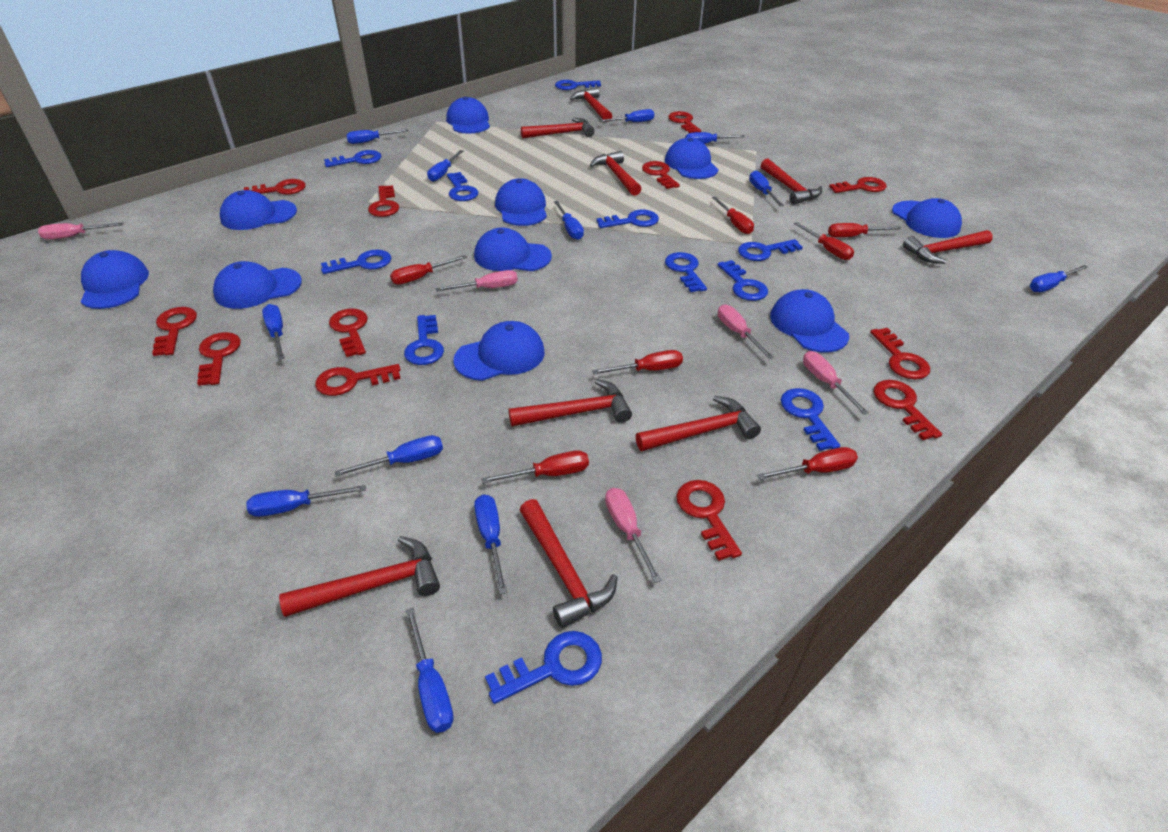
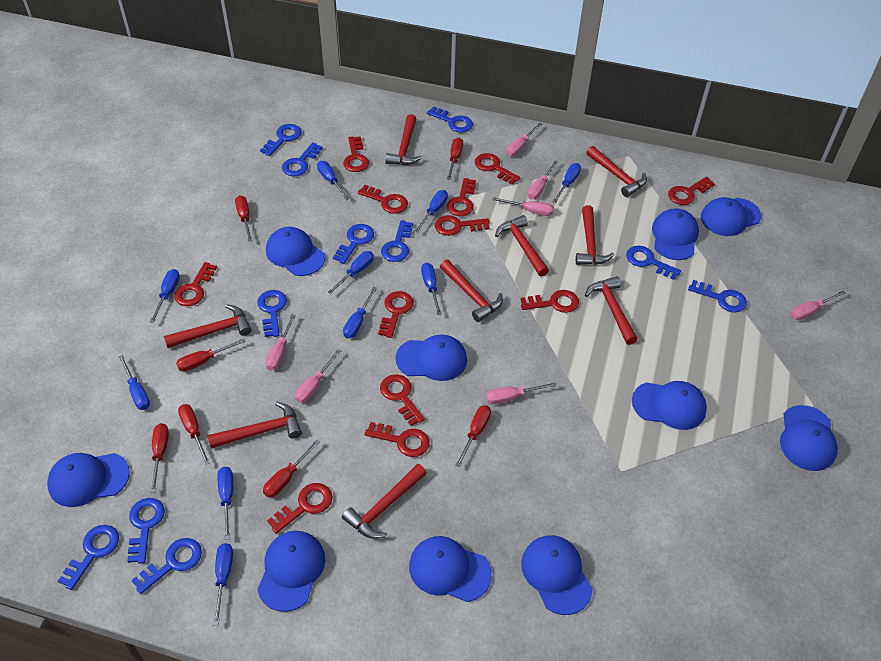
blue screwdriver: [246,485,366,517] [262,304,285,360] [334,435,443,477] [346,129,409,144] [406,608,453,733] [427,150,463,182] [474,494,507,594] [554,201,584,240] [599,109,654,122] [685,132,745,144] [749,170,784,206] [1030,265,1088,292] = 12 -> [118,355,150,410] [150,269,180,323] [213,543,233,625] [217,467,233,540] [317,161,350,200] [328,251,374,294] [343,287,377,338] [415,190,448,232] [421,263,442,315] [553,163,581,203] = 10
pink screwdriver: [38,222,123,240] [436,270,518,292] [605,488,661,583] [718,304,774,359] [803,351,869,415] = 5 -> [265,314,296,371] [295,349,341,403] [486,382,557,404] [493,197,554,216] [506,122,542,156] [528,161,558,200] [791,291,846,320] = 7

